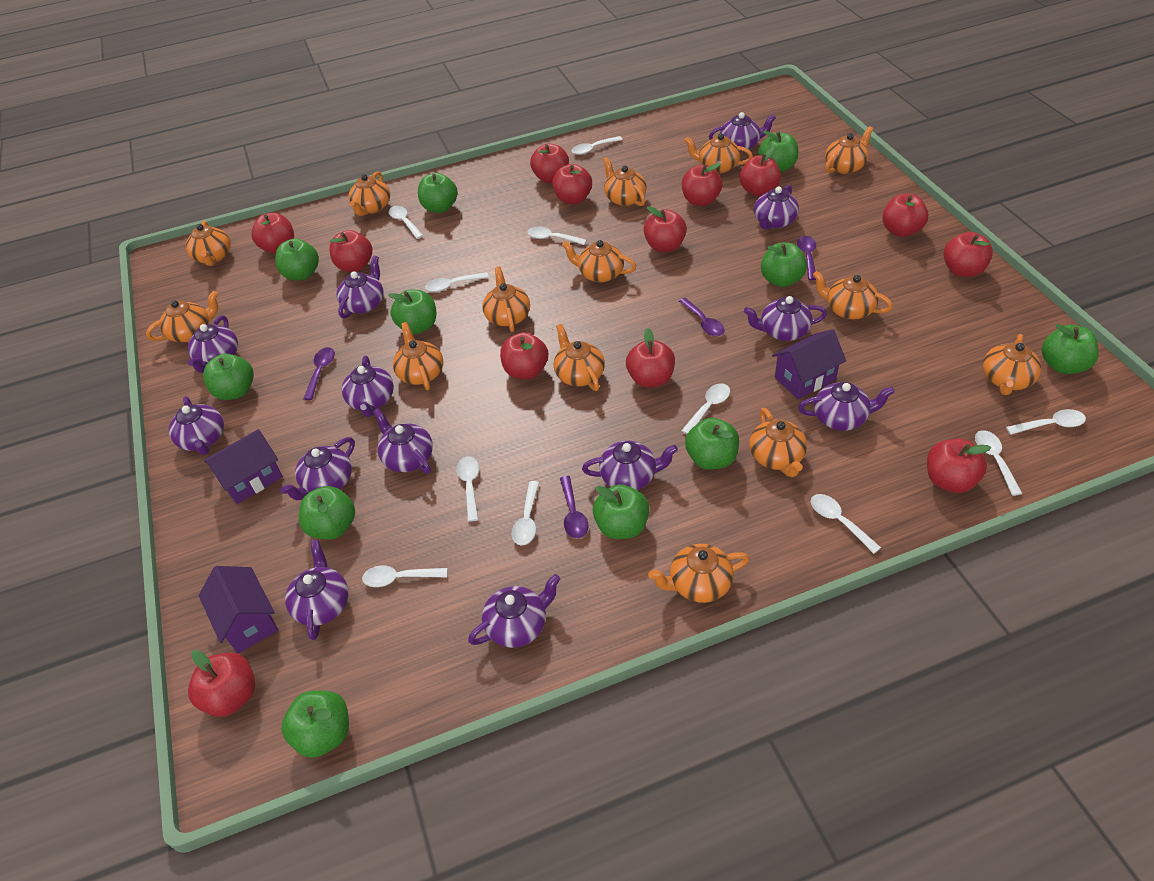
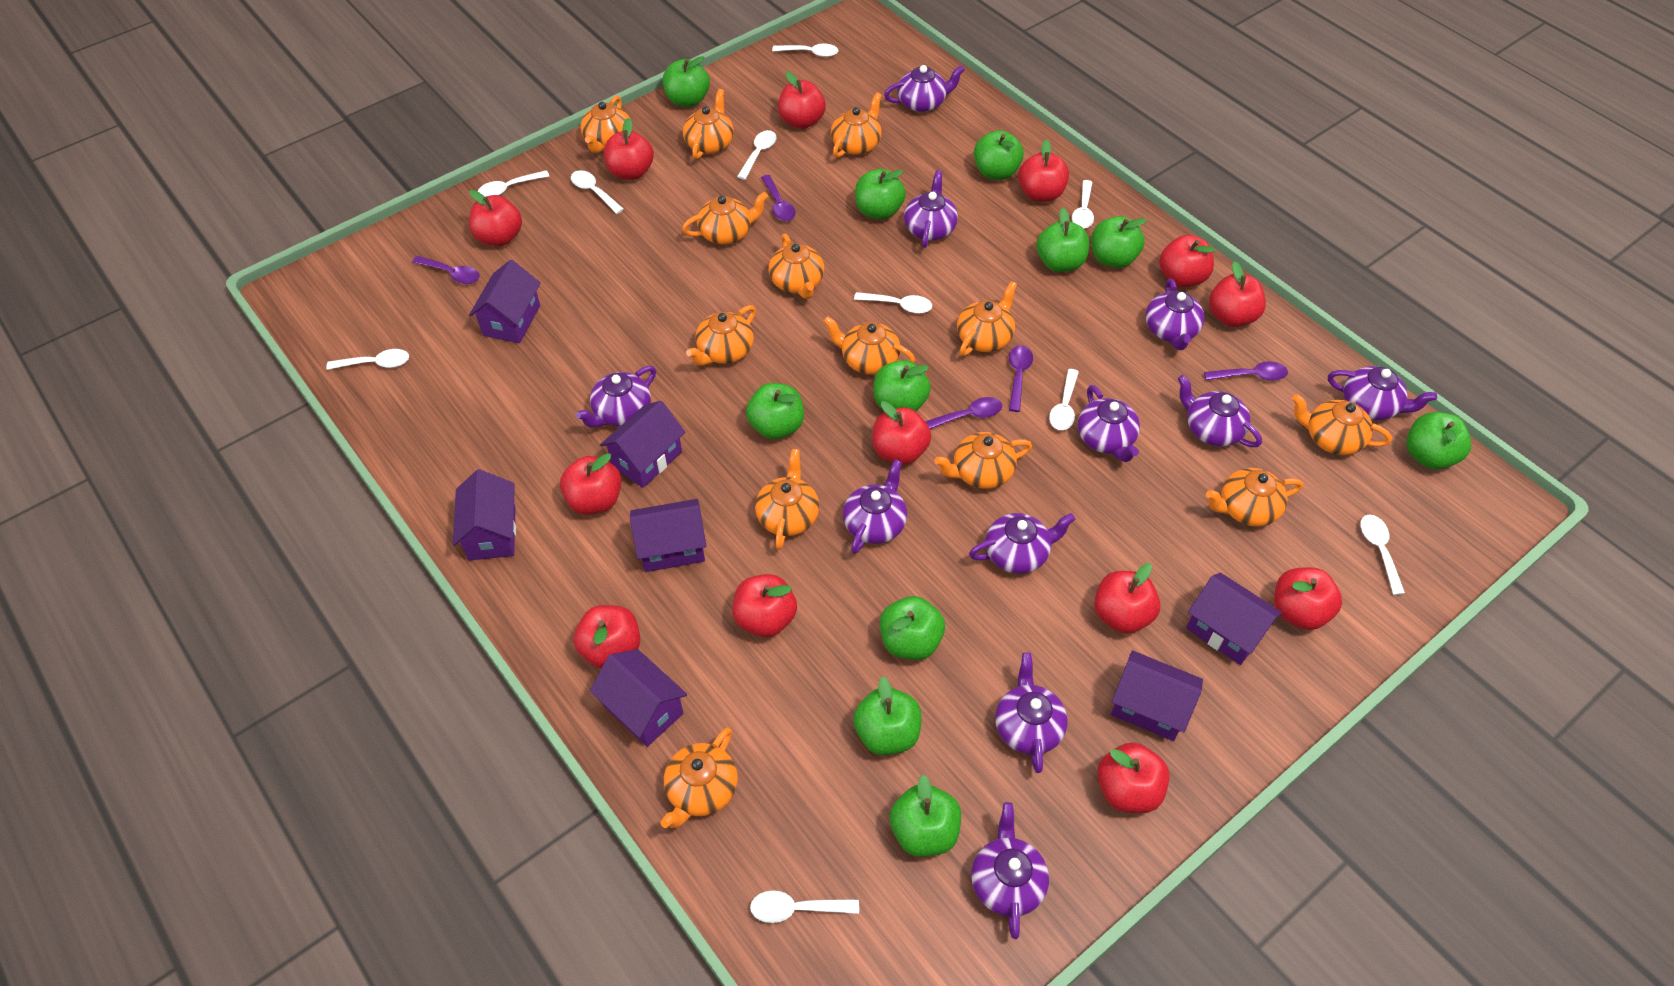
orange teapot: [146,291,218,342] [186,221,231,266] [348,171,390,216] [393,322,443,390] [482,266,530,332] [554,324,605,391] [562,240,637,283] [603,157,647,206] [648,544,750,603] [684,133,753,174] [749,408,807,477] [813,271,893,319] [825,126,873,174] [983,334,1041,395] = 14 -> [580,96,630,153] [661,727,738,828] [682,192,769,244] [683,89,734,159] [686,305,756,366] [755,449,819,550] [769,233,824,299] [823,316,915,375] [831,92,882,157] [935,432,1032,489] [957,281,1017,356] [1206,468,1303,526] [1292,394,1392,455] = 13
purple house: [199,566,278,654] [204,429,283,504] [772,329,846,399] = 3 -> [453,469,516,561] [469,260,541,343] [590,649,687,747] [600,401,685,488] [630,499,707,572] [1111,650,1203,741] [1186,572,1282,665] = 7
purple spoon: [303,347,335,400] [560,476,589,538] [679,298,725,336] [797,236,816,280] = 4 -> [412,256,480,284] [761,175,795,221] [925,397,1002,429] [1009,345,1033,412] [1204,361,1288,381] = 5
purple teapot: [169,396,224,455] [187,315,238,373] [280,437,355,500] [285,540,349,640] [337,255,384,318] [342,356,394,417] [373,408,433,474] [468,574,560,648] [582,441,678,490] [709,112,776,152] [744,296,827,341] [754,185,799,230] [798,382,894,431] = 13 -> [575,366,656,428] [843,459,907,554] [884,65,965,112] [904,170,958,248] [969,513,1076,574] [971,802,1049,939] [995,652,1068,773] [1078,385,1140,462] [1146,279,1205,350] [1178,375,1262,447] [1328,366,1437,420] = 11
white spoon: [362,566,447,587] [389,206,424,239] [425,272,489,292] [456,456,479,522] [512,481,539,545] [528,227,587,245] [572,136,622,155] [681,383,730,434] [811,494,881,554] [975,430,1023,496] [1006,409,1086,435] = 11 -> [326,349,409,370] [478,170,549,197] [571,170,624,214] [737,130,776,180] [750,890,859,923] [772,44,839,57] [854,292,932,314] [1049,369,1079,430] [1072,180,1094,229] [1361,515,1405,595] = 10

